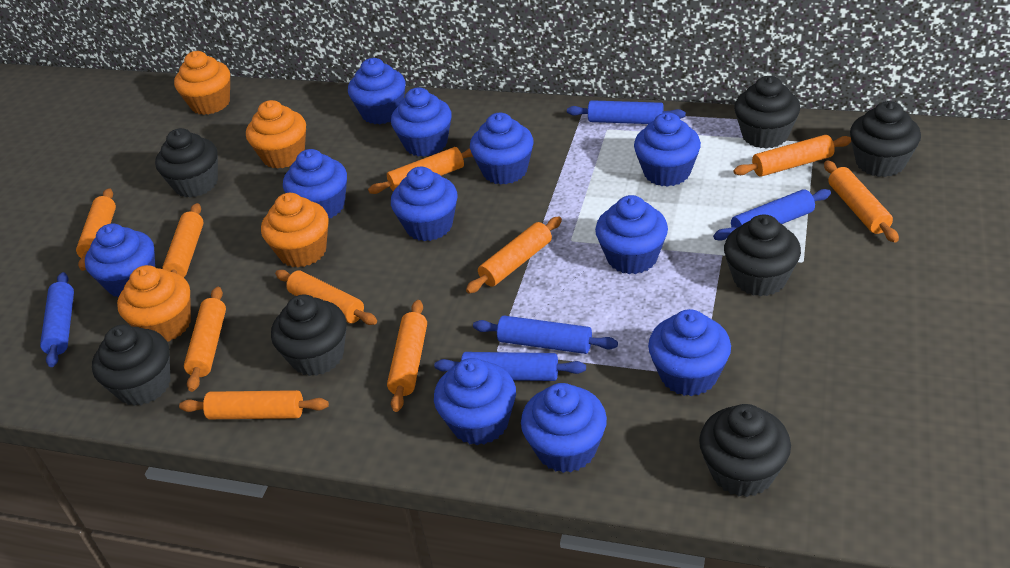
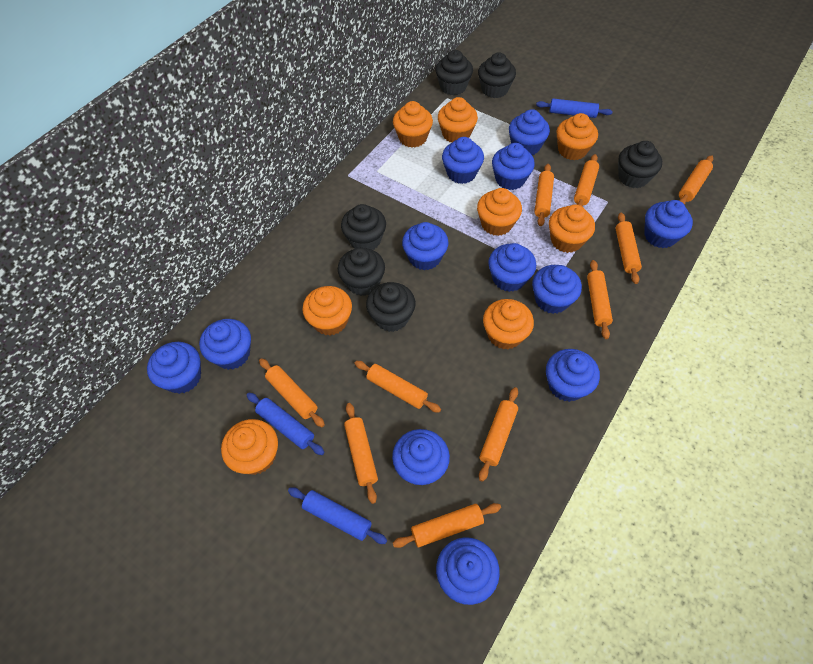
black cupcake: [92,325,171,406] [155,128,218,197] [271,295,347,376] [699,404,791,497] [724,214,801,296] [734,76,800,149] [850,101,921,177] = 7 -> [338,248,385,296] [341,204,386,250] [366,282,415,332] [436,50,473,95] [478,52,516,98] [618,141,662,188] = 6
blue cupcake: [85,224,155,297] [283,149,347,218] [348,58,406,124] [391,87,452,157] [391,167,457,241] [434,358,516,445] [470,113,534,185] [521,383,607,473] [595,195,668,274] [634,113,701,187] [648,309,731,396] = 11 -> [147,342,201,394] [199,319,251,370] [392,429,450,485] [402,222,449,270] [436,537,500,605] [442,137,484,184] [488,243,536,292] [492,143,535,190] [509,109,550,155] [532,265,582,314] [546,349,600,402] [644,200,693,248] = 12
blue rolling pin: [40,272,74,367] [434,352,586,381] [473,316,618,354] [567,100,686,124] [713,189,831,240] = 5 -> [246,393,324,455] [288,487,387,544] [536,98,613,118] = 3
orange cupcake: [117,265,191,341] [174,51,230,115] [246,100,306,169] [261,193,329,267] = 4 -> [221,419,278,475] [302,286,352,336] [393,101,433,148] [438,97,478,143] [477,188,522,236] [483,299,534,350] [549,205,595,253] [556,113,598,160] = 8

